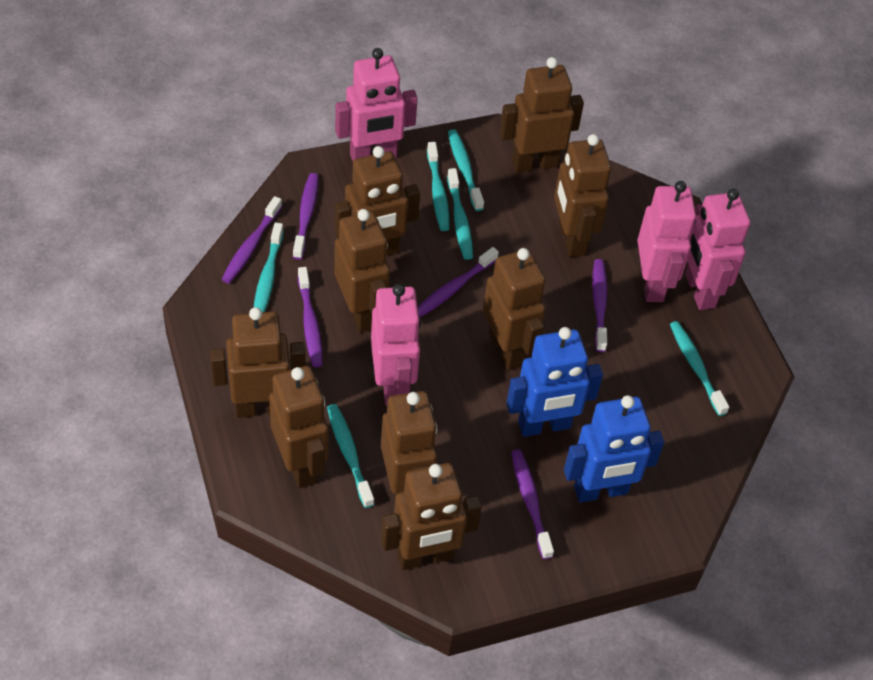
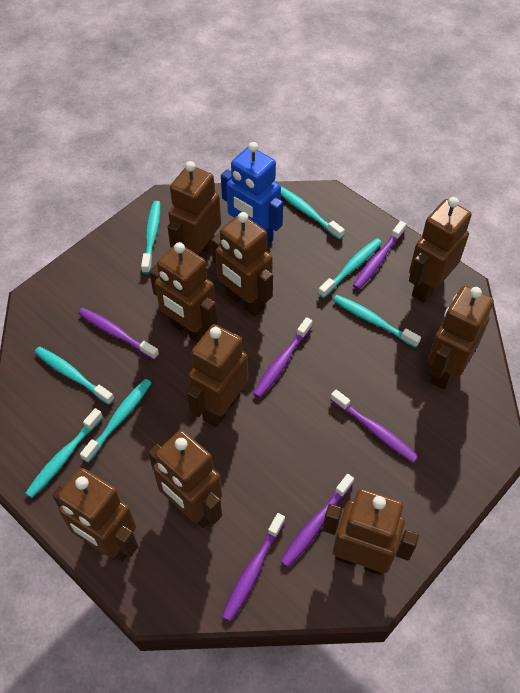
blue robot: [506,327,603,437] [564,395,664,502] = 2 -> [221,142,283,246] = 1
pink robot: [335,48,418,161] [371,284,421,406] [637,181,696,302] [685,189,750,310] = 4 -> none = 0
turquoise toothbrush: [254,223,284,312] [327,404,374,508] [427,142,450,231] [447,168,473,260] [448,129,484,211] [670,321,729,416] = 6 -> [25,408,103,498] [34,347,114,405] [80,379,152,463] [141,201,160,274] [281,186,345,240] [318,238,382,298] [333,295,421,348] = 7

